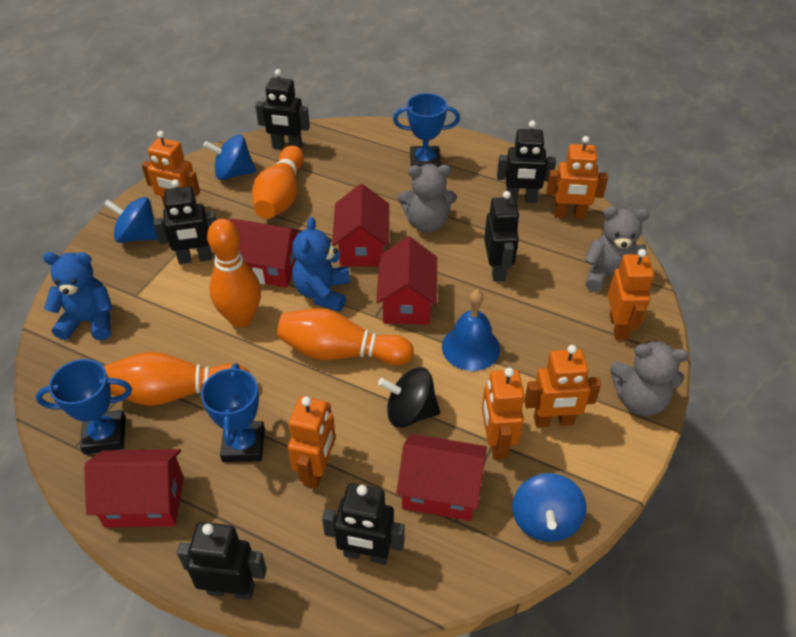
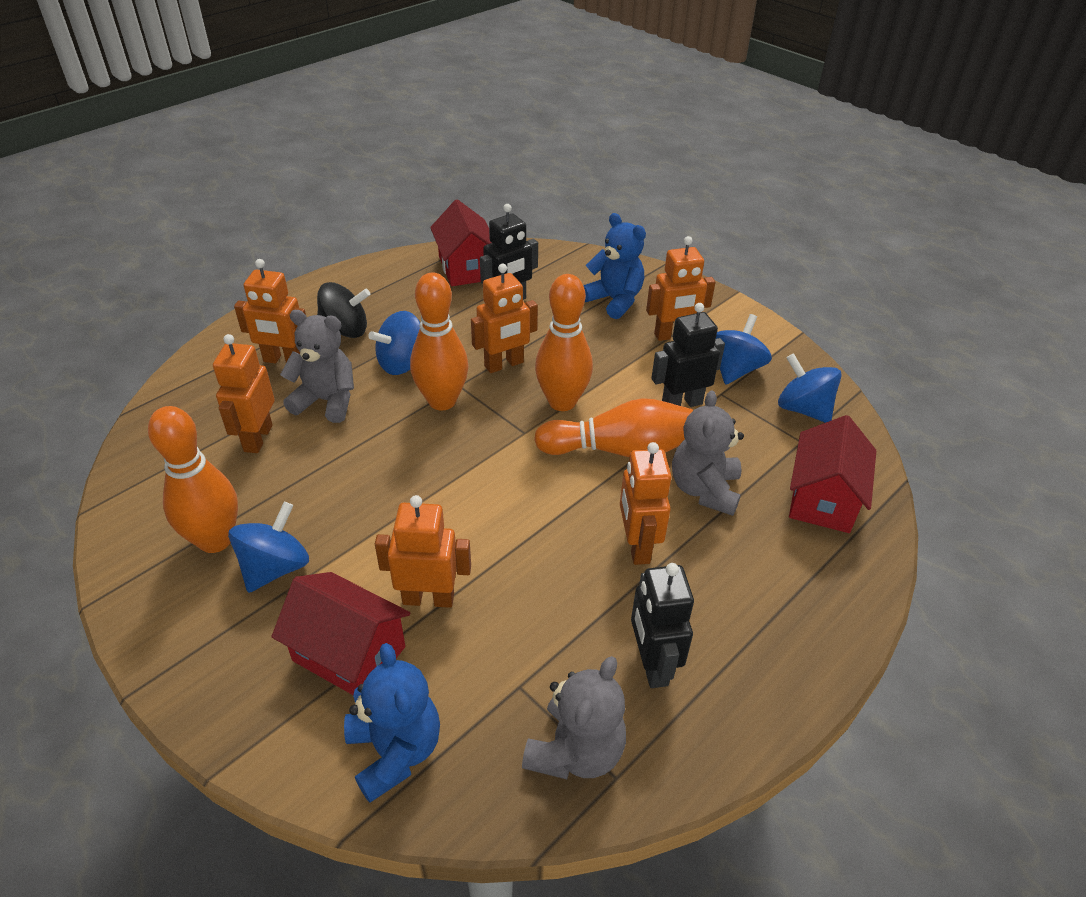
black robot: [153,179,217,264] [177,522,267,600] [255,69,310,149] [322,484,405,565] [484,191,520,282] [497,121,556,203] = 6 -> [480,204,538,300] [631,563,694,688] [651,303,725,407] = 3
blue bell: [442,289,500,371] = 1 -> none = 0
blue spinning top: [103,197,158,243] [203,135,256,180] [513,473,586,542] = 3 -> [228,502,309,593] [368,311,420,375] [716,314,772,385] [778,353,842,423] = 4
blue trophy: [36,359,132,454] [201,364,265,462] [393,93,460,167] = 3 -> none = 0
red house: [84,449,184,528] [230,218,302,288] [332,184,389,266] [376,236,437,325] [396,434,487,521] = 5 -> [272,572,410,695] [430,199,491,286] [789,415,876,533] = 3

